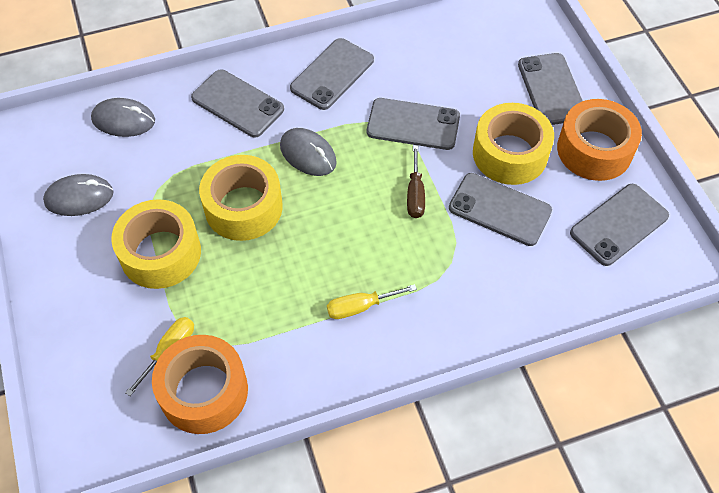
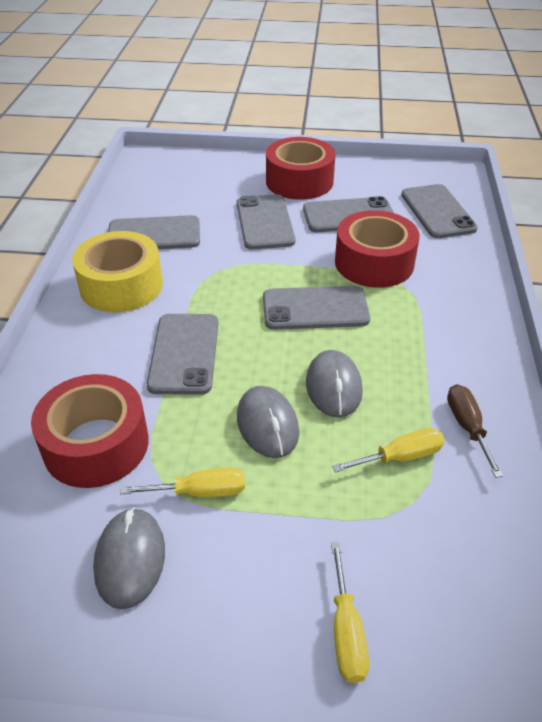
orange tape: [152,335,248,434] [557,99,642,181] = 2 -> none = 0
red tape: none = 0 -> [31,374,149,488] [266,137,335,200] [335,210,420,288] = 3
yellow screwdriver: [125,317,194,396] [327,284,417,319] = 2 -> [120,468,245,497] [331,542,369,683] [332,428,445,472] = 3
yellow tape: [111,199,201,289] [199,155,283,241] [473,103,554,185] = 3 -> [72,231,163,313] = 1

